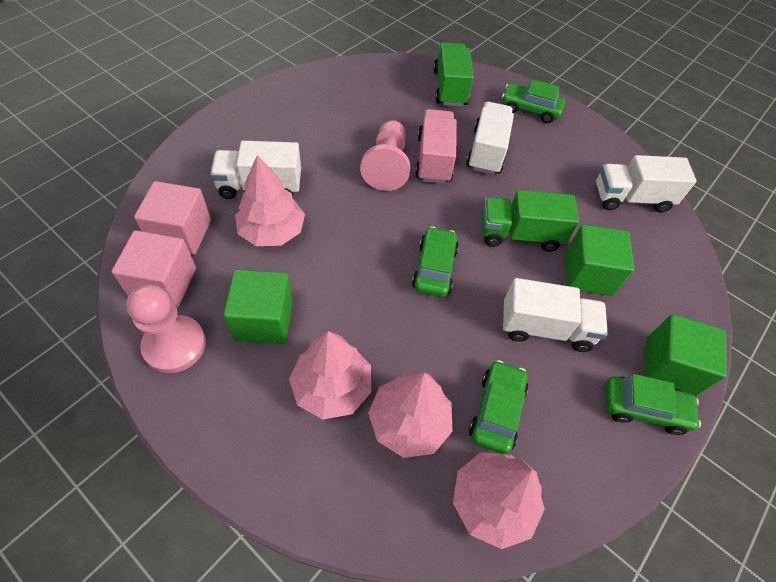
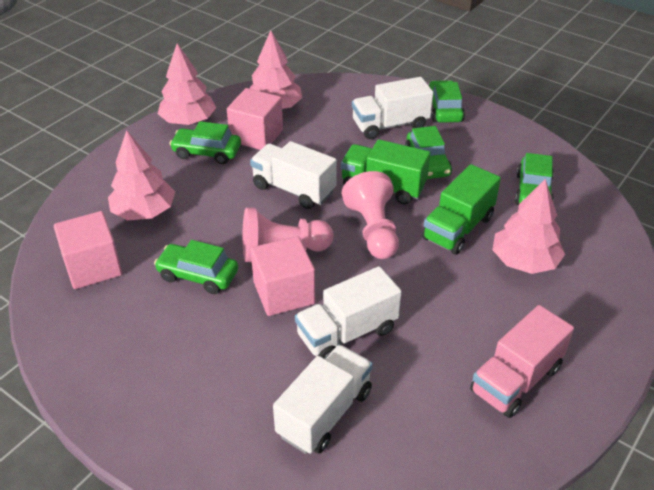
green car: [412,226,459,297] [469,360,528,454] [502,79,565,123] [606,374,701,435] = 4 -> [154,240,238,294] [170,121,241,164] [405,126,452,179] [429,80,465,123] [515,153,554,205] = 5
green cube: [223,270,293,344] [565,224,634,296] [644,314,727,396] = 3 -> none = 0
pink cube: [111,230,196,308] [134,181,211,255] = 2 -> [54,211,122,289] [227,88,283,150] [251,236,315,316] = 3

